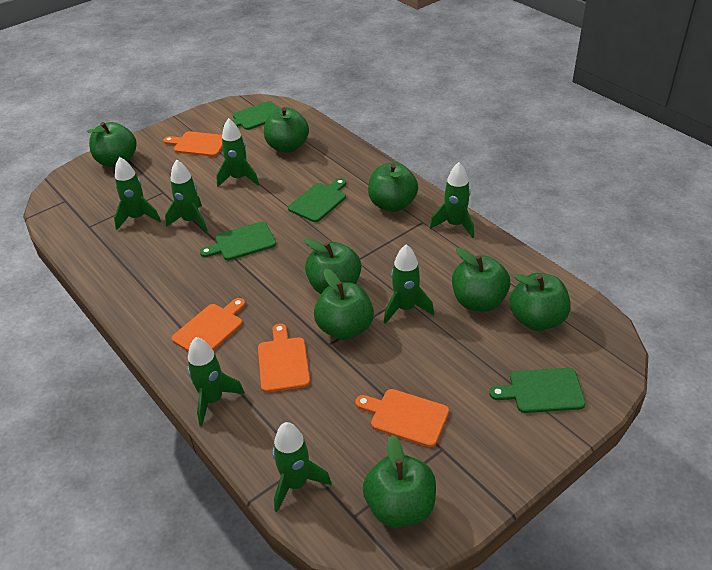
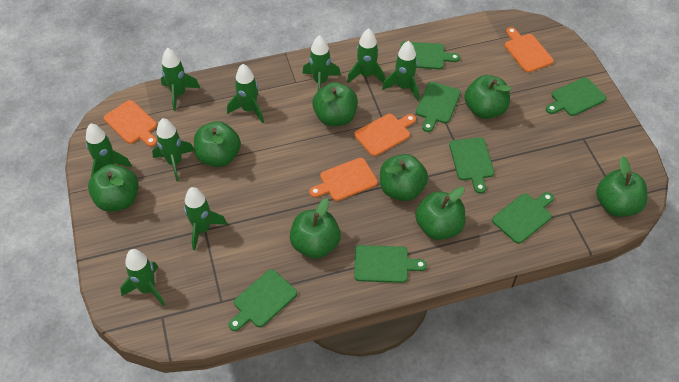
green cutting board: [200,222,276,260] [223,101,279,130] [288,178,346,222] [489,368,586,413] = 4 -> [229,269,297,331] [354,245,427,283] [400,41,460,70] [416,82,461,132] [449,137,494,194] [492,192,554,244] [546,77,606,116] = 7
green rocket: [114,157,161,230] [165,159,208,232] [187,337,245,426] [216,118,259,187] [272,422,332,512] [384,244,434,324] [430,162,474,238] = 7 -> [86,123,132,177] [120,249,165,306] [152,118,194,182] [161,48,200,111] [184,187,227,250] [227,64,264,123] [303,35,341,91] [347,28,385,83] [382,41,419,101] = 9

